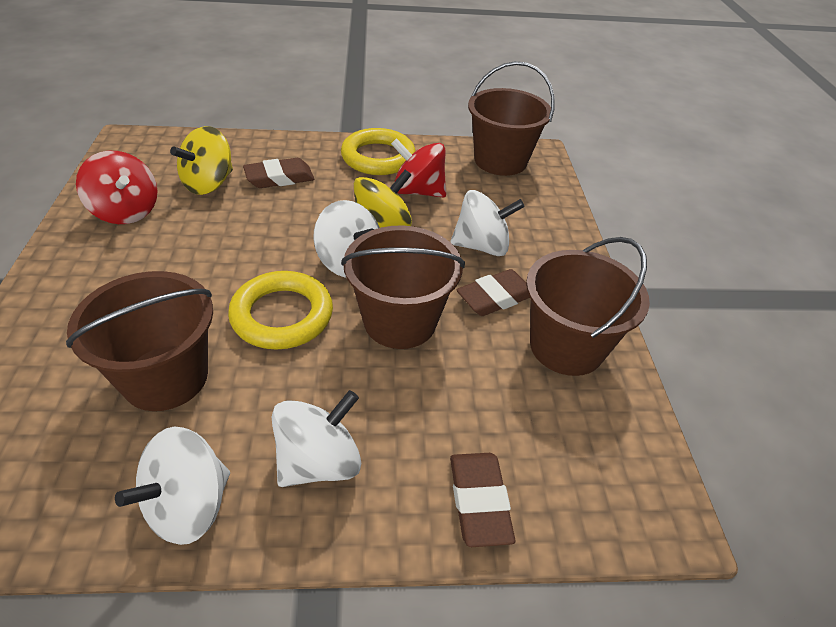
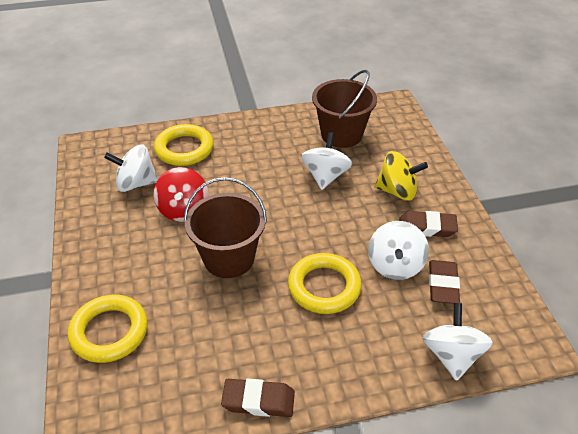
brown bucket: [66,271,213,411] [341,225,465,349] [468,61,555,176] [526,237,650,376] = 4 -> [184,177,267,278] [312,70,377,148] = 2
red spinning top: [76,151,157,224] [391,138,446,197] = 2 -> [154,167,209,222] = 1
yellow ring: [228,271,333,350] [341,128,416,175] = 2 -> [68,295,148,363] [154,124,214,166] [288,253,362,314] = 3
yellow spinning top: [170,126,233,195] [354,170,412,228] = 2 -> [375,151,428,201] = 1

